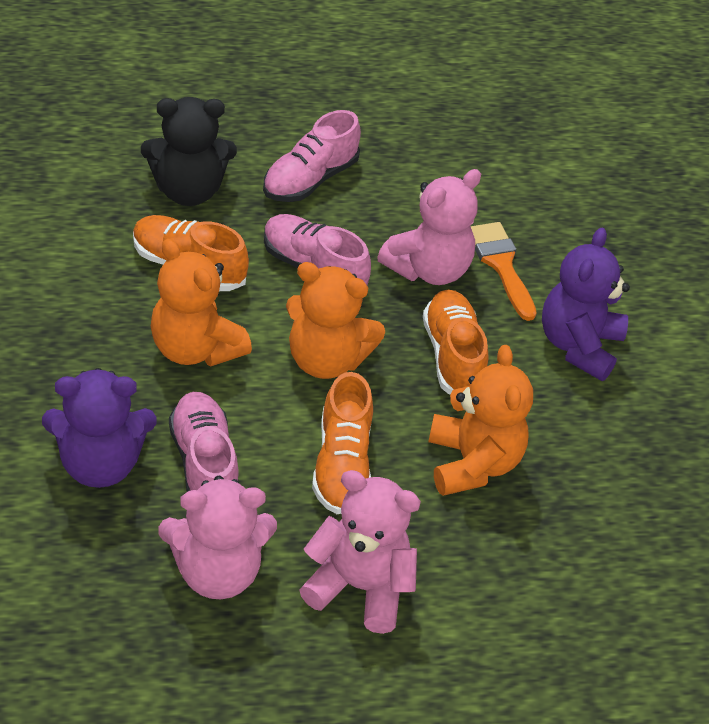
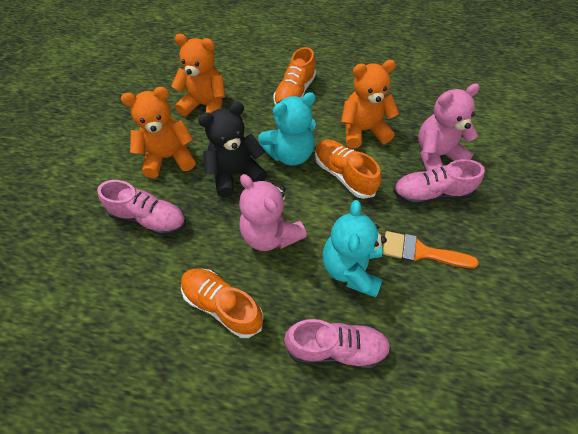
pink teddy bear: [158,476,277,599] [299,470,421,634] [377,169,481,285] = 3 -> [239,174,307,251] [418,83,480,171] = 2
purple teddy bear: [42,368,156,488] [542,228,630,381] = 2 -> none = 0
turquoise teddy bear: none = 0 -> [258,92,316,165] [323,200,387,298] = 2

